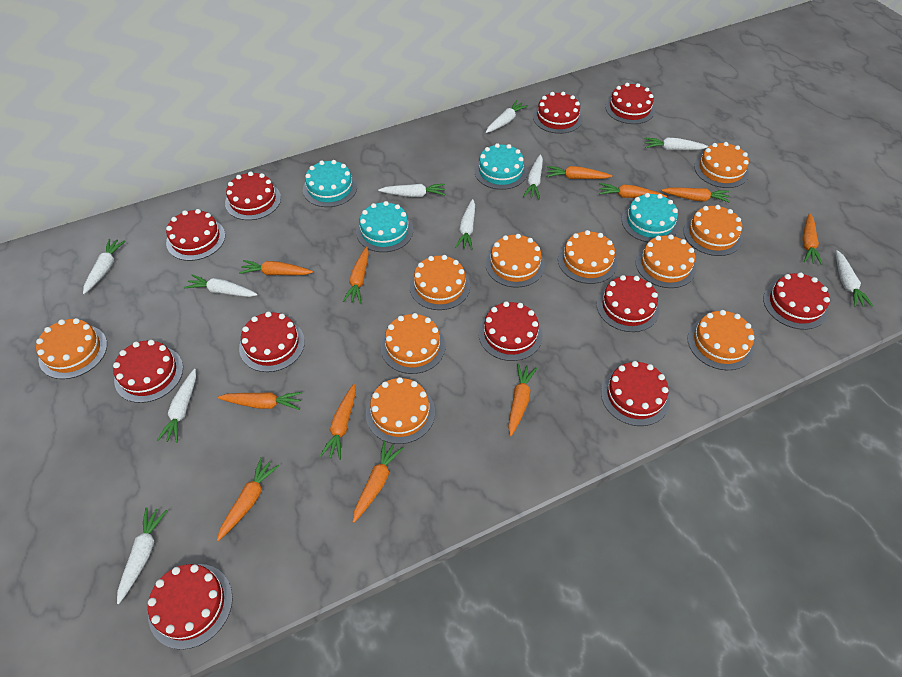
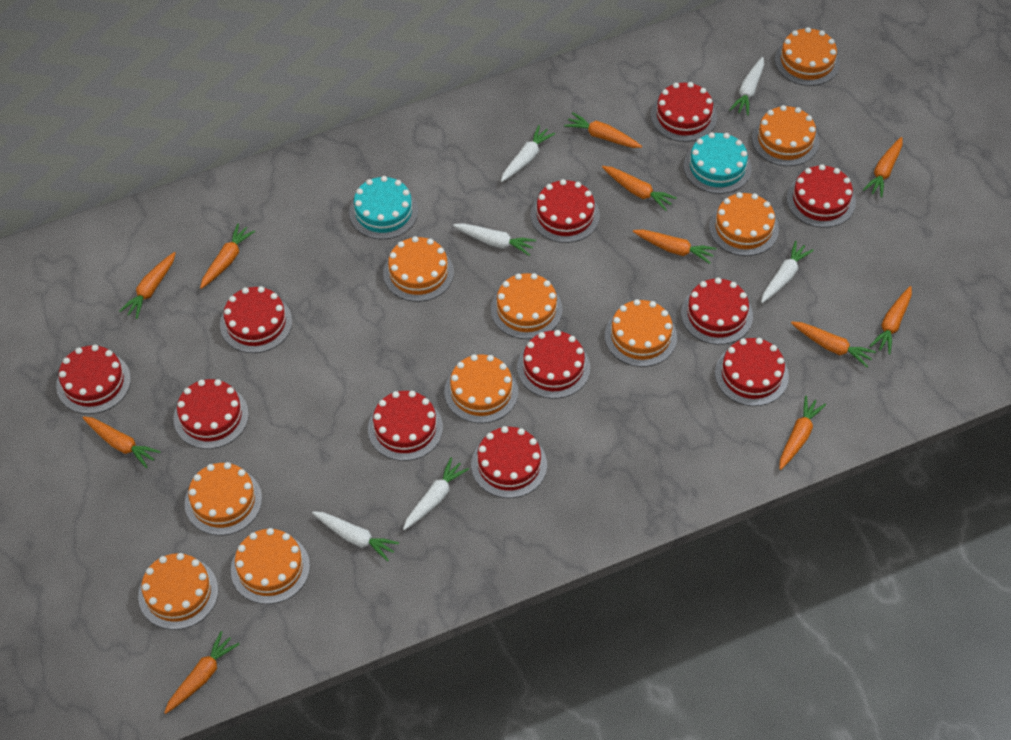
turquoise cake: [303,160,357,207] [356,201,413,252] [474,143,527,190] [622,193,679,242] = 4 -> [349,176,418,239] [684,132,752,194] = 2
white carrot: [83,239,125,294] [117,507,167,604] [157,369,196,443] [184,274,258,297] [378,184,445,197] [455,199,475,250] [486,100,528,133] [523,154,543,199] [644,137,709,150] [836,250,873,307] = 10 -> [312,511,399,561] [403,457,469,530] [453,223,536,256] [501,125,555,182] [730,57,764,116] [761,241,814,303] = 6

